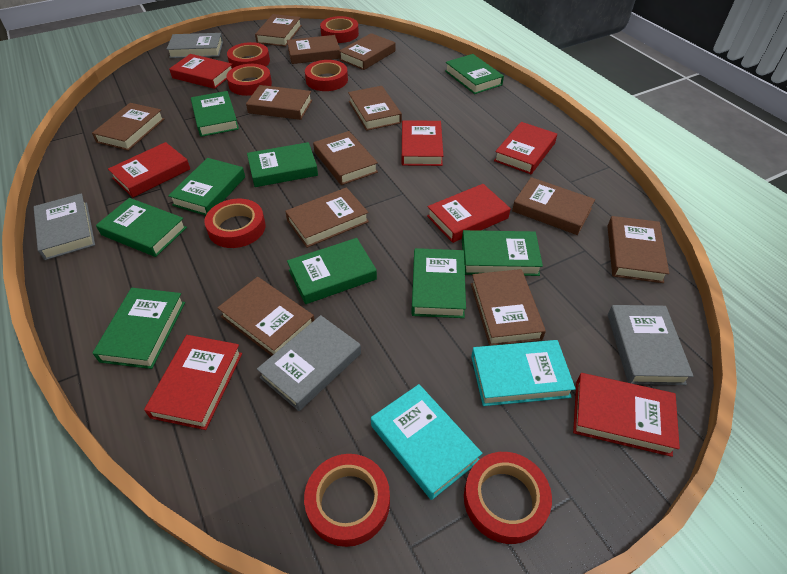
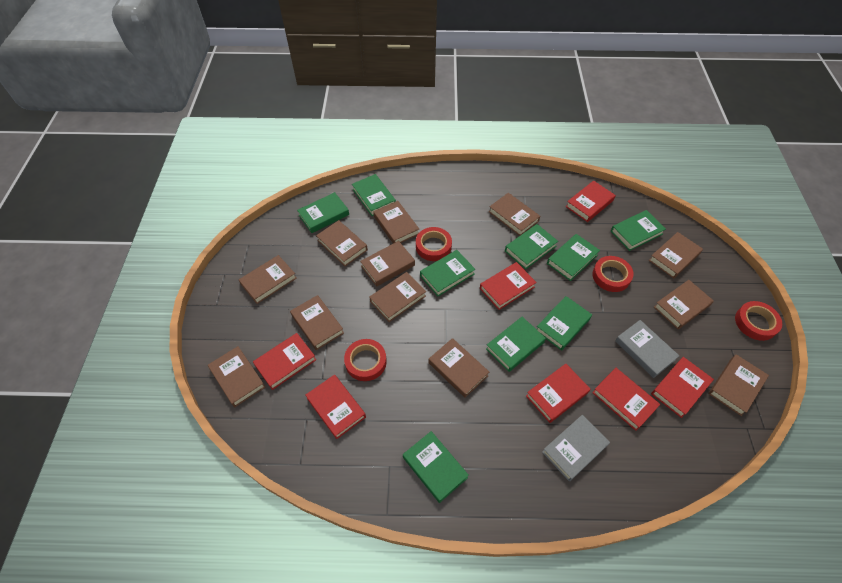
grey book: [34,193,95,260] [167,33,223,58] [257,315,361,411] [608,305,693,385] = 4 -> [542,415,610,481] [615,320,679,378] = 2
red tape: [204,199,266,248] [226,64,272,96] [227,42,270,68] [304,454,390,547] [305,60,348,91] [320,16,359,43] [464,452,552,544] = 7 -> [344,339,387,381] [416,227,452,261] [592,256,634,292] [735,301,782,341] = 4
turquoise book: [371,384,482,500] [471,340,575,406] = 2 -> none = 0

